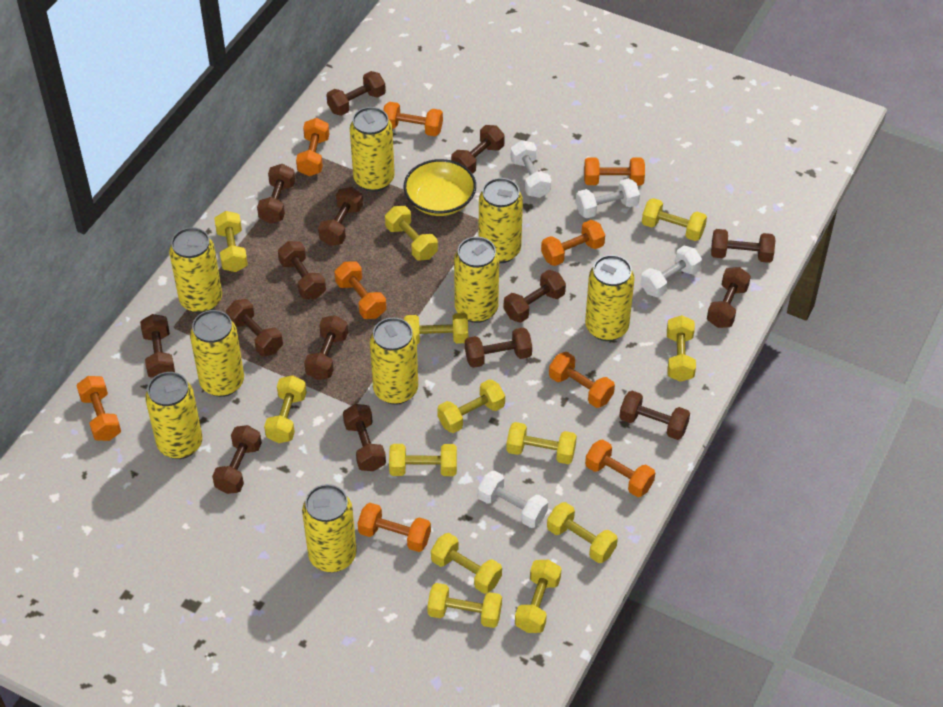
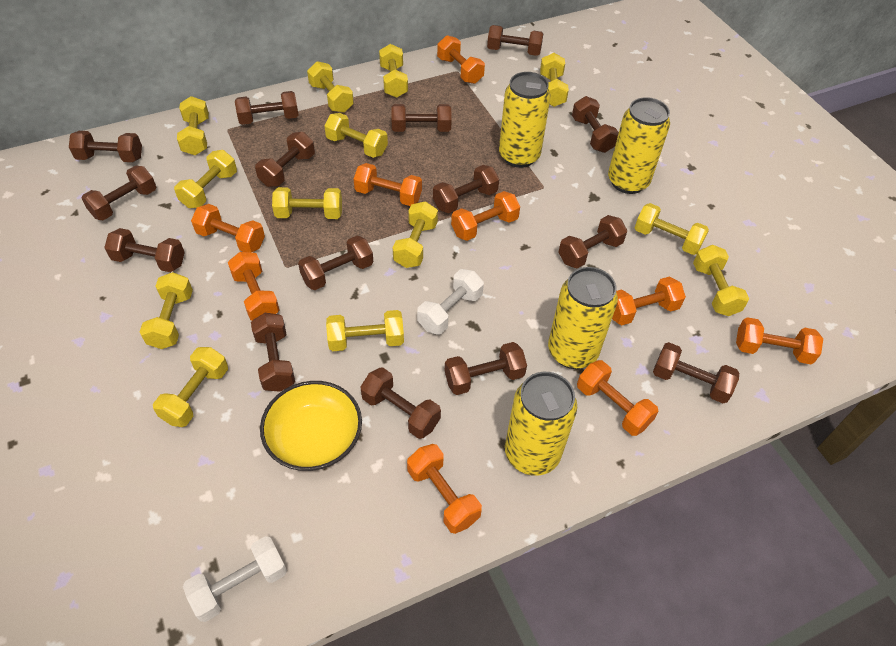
white dumbbell: [478,470,548,528] [511,140,551,198] [576,178,640,218] [641,246,702,298] = 4 -> [183,536,287,622] [417,269,484,335] = 2
yellow can: [145,372,203,459] [169,227,222,314] [190,310,244,397] [302,484,357,572] [350,107,395,192] [370,317,418,405] [454,237,499,323] [479,178,523,263] [585,255,635,341] = 9 -> [499,72,551,168] [505,372,577,476] [548,267,618,369] [608,97,670,194] = 4

